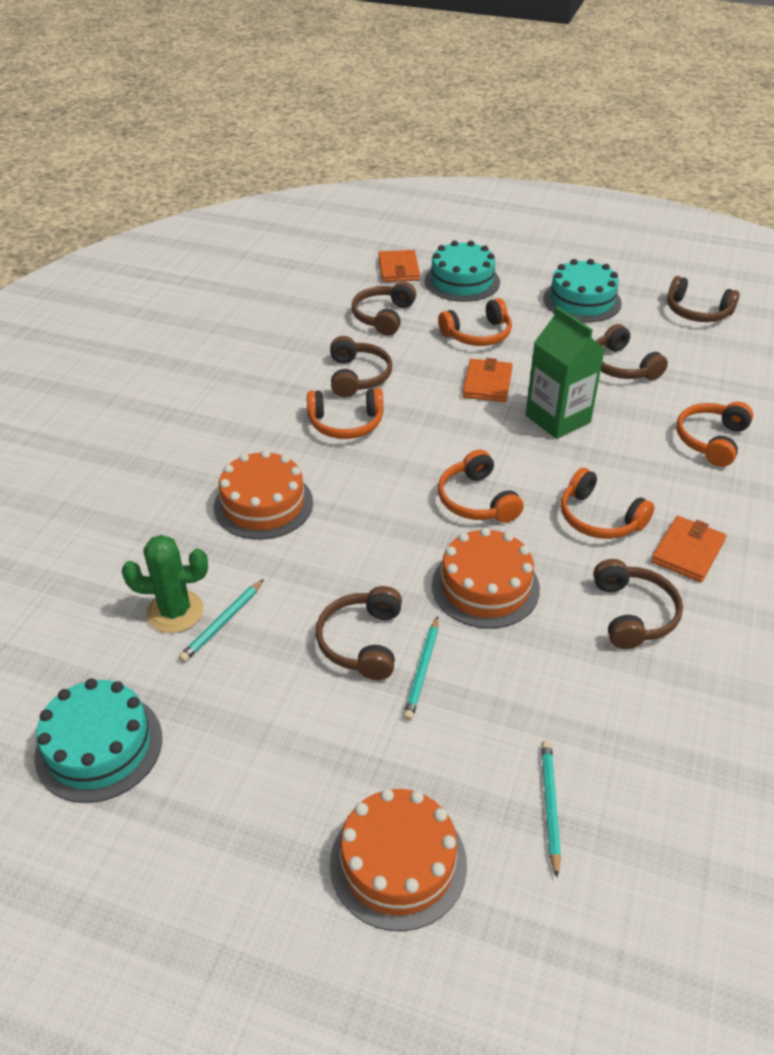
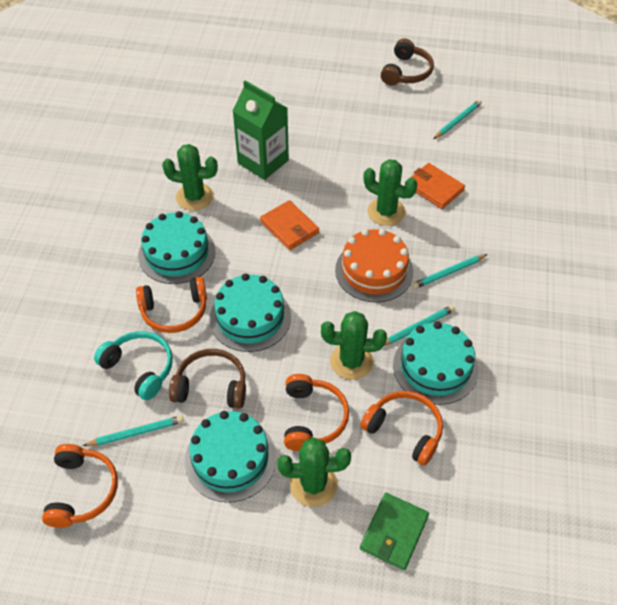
brown headphones: [316,586,402,680] [330,336,393,398] [351,282,416,336] [593,559,683,649] [596,324,668,380] [667,276,740,322] = 6 -> [169,349,246,409] [381,38,434,86] = 2
green cactus: [122,535,208,633] = 1 -> [162,144,218,210] [277,437,351,507] [321,311,387,380] [363,159,417,226] = 4
green wallet: none = 0 -> [360,493,429,570] = 1
orange cake: [214,450,313,540] [330,788,467,931] [432,527,540,629] = 3 -> [335,229,413,302] = 1
orange headphones: [307,388,383,439] [438,298,512,346] [438,450,524,523] [561,468,655,539] [676,402,753,467] = 5 -> [42,444,118,528] [136,277,207,333] [284,374,349,451] [360,391,443,466] = 4
orange wallet: [378,250,420,282] [462,358,513,402] [651,516,726,582] = 3 -> [260,200,319,250] [410,163,465,209] = 2
turquoise cake: [34,678,162,803] [425,240,500,302] [543,259,622,322] = 3 -> [138,211,216,284] [185,411,276,502] [210,273,291,352] [393,321,478,405] = 4
turquoise headphones: none = 0 -> [94,331,173,400] = 1
turquoise pencil: [179,579,264,662] [403,616,438,721] [541,741,561,877] = 3 -> [83,416,184,446] [384,305,455,346] [412,254,488,289] [433,100,482,139] = 4

